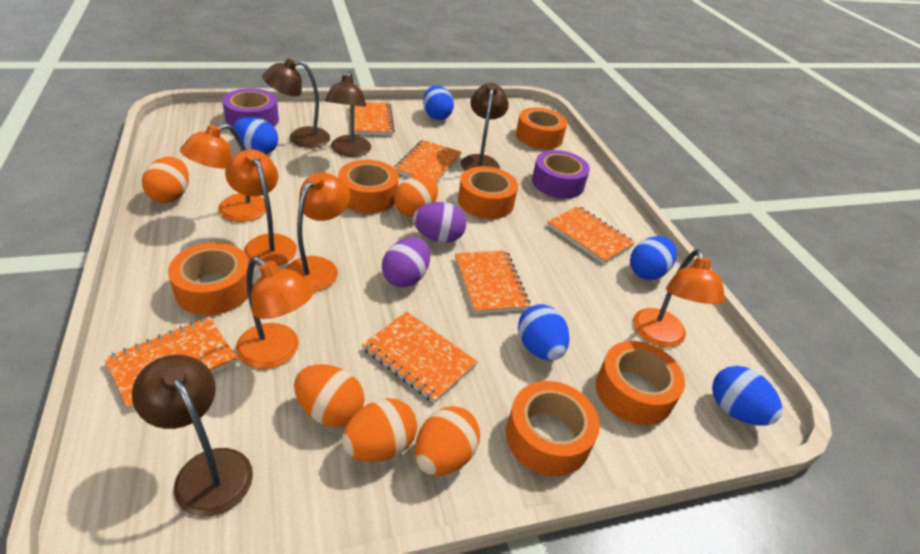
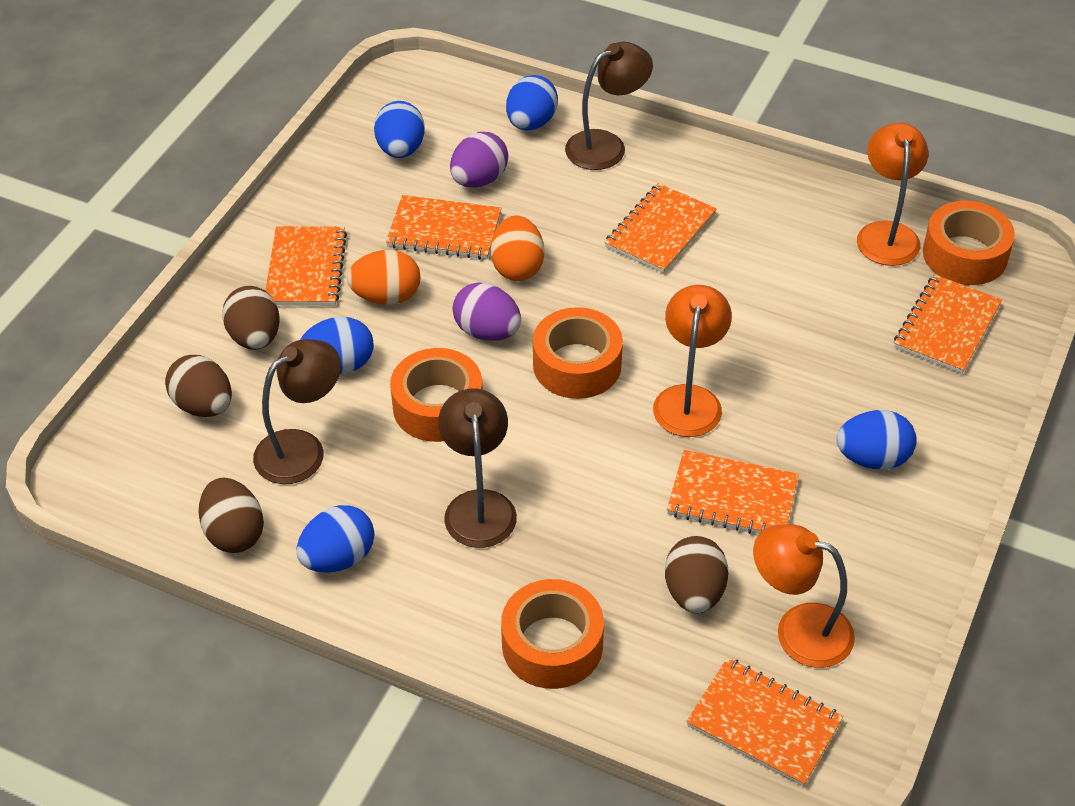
brown egg: none = 0 -> [165,355,232,417] [199,478,264,553] [222,286,280,350] [665,536,728,613] = 4
brown lamp: [132,355,253,517] [262,58,330,148] [325,71,371,157] [461,83,509,171] = 4 -> [253,339,341,484] [438,389,517,548] [565,42,653,170] = 3
orange egg: [142,157,189,203] [294,364,365,427] [342,398,417,462] [394,175,438,217] [415,406,480,476] = 5 -> [347,250,421,305] [491,215,544,281] = 2
orange lamp: [180,123,266,222] [225,149,297,266] [236,257,314,369] [285,173,350,292] [633,249,725,347] = 5 -> [653,285,732,437] [753,524,855,668] [857,123,929,266] = 3
orange tape: [168,242,249,315] [338,160,399,213] [458,166,518,219] [506,381,600,476] [516,108,567,149] [596,341,685,425] = 6 -> [390,348,483,442] [501,579,604,689] [533,307,623,399] [923,201,1015,285] = 4
purple tape: [222,88,279,127] [532,150,590,199] = 2 -> none = 0

